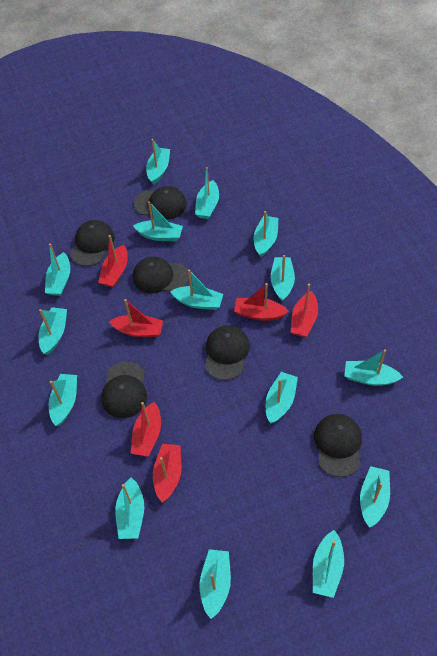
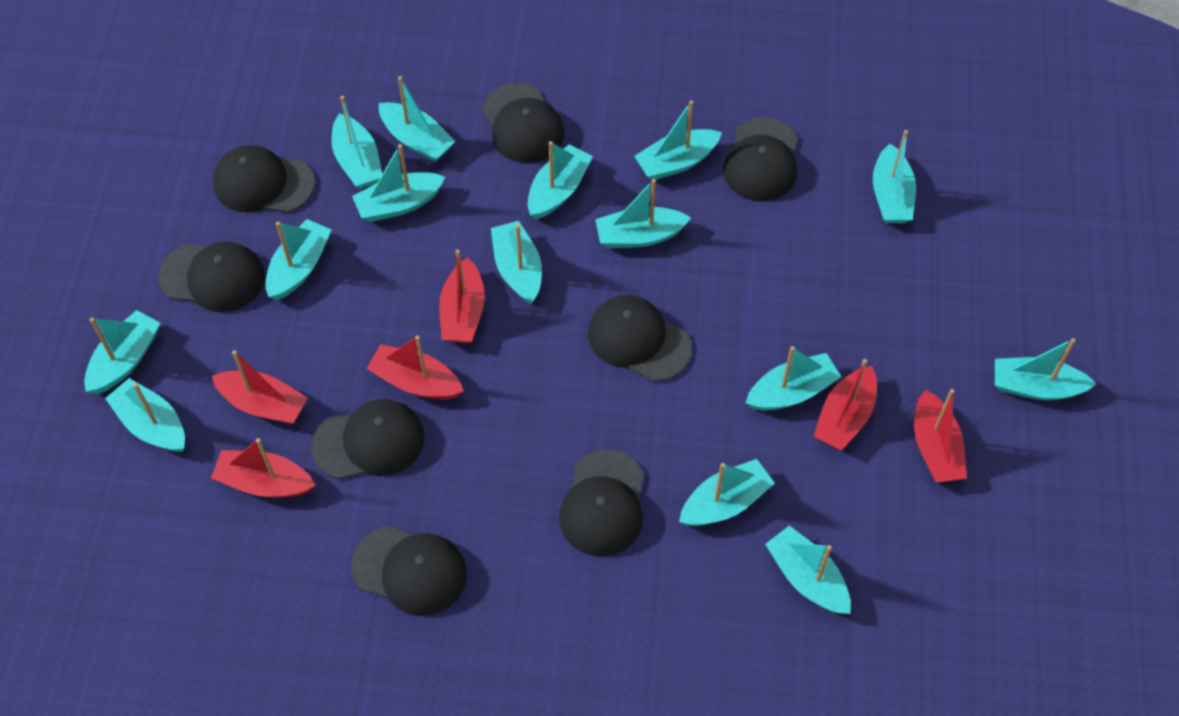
black cap: [70,220,115,266] [101,361,147,418] [133,257,189,293] [134,186,187,220] [205,325,250,380] [314,414,362,477] = 6 -> [158,241,265,312] [213,145,315,213] [312,399,424,479] [352,526,467,616] [482,83,564,163] [559,450,644,557] [588,295,691,381] [723,117,797,202] = 8

